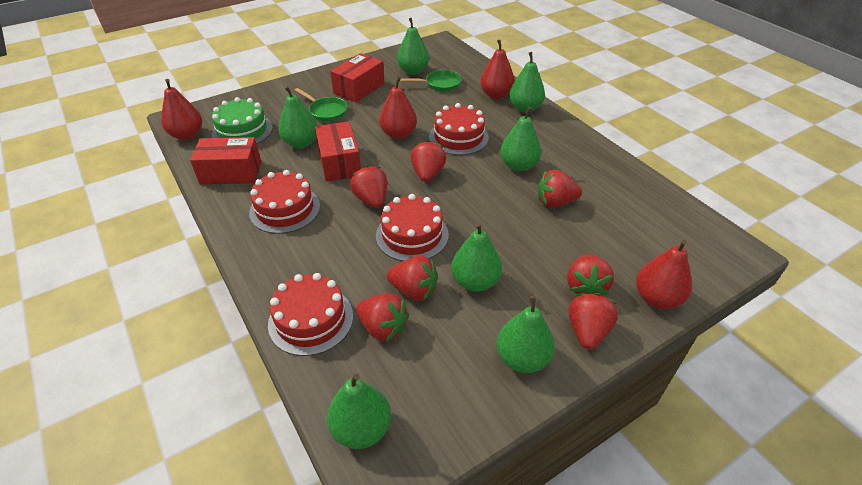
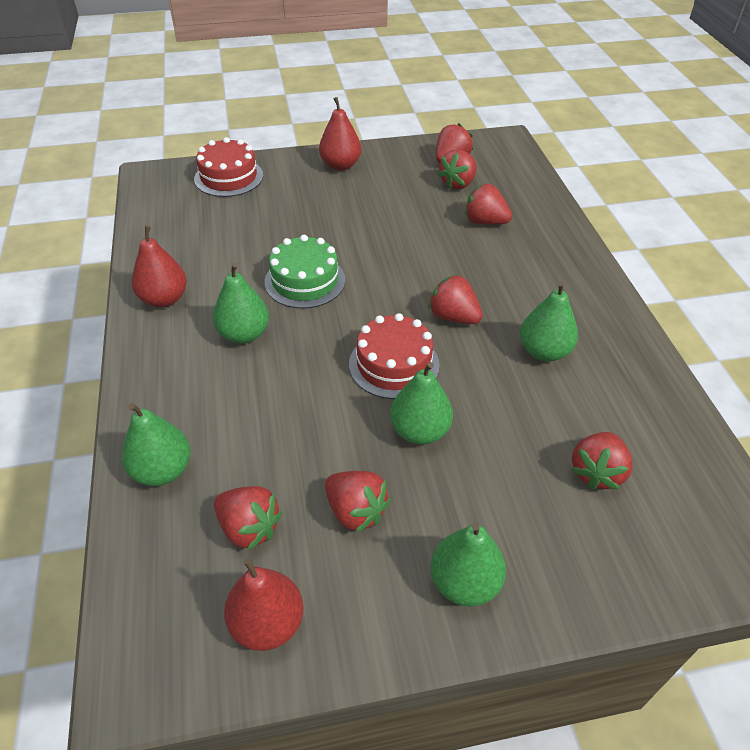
green pan: [295,88,347,121] [400,70,462,92] = 2 -> none = 0
green pear: [278,86,317,148] [327,374,391,449] [397,18,429,75] [451,222,502,292] [497,296,555,373] [500,107,541,171] [509,52,545,113] = 7 -> [121,403,191,486] [213,263,269,344] [390,362,453,445] [430,523,506,607] [520,281,578,361] = 5
red box: [190,137,261,185] [315,121,361,182] [330,53,384,103] = 3 -> none = 0
red cake: [249,170,320,234] [268,273,353,356] [376,194,449,261] [429,103,489,155] = 4 -> [194,137,263,197] [349,313,439,399] = 2
red pear: [161,79,202,140] [379,77,417,139] [480,40,515,99] [636,240,692,309] = 4 -> [132,225,187,308] [224,558,304,651] [319,97,361,171] = 3

